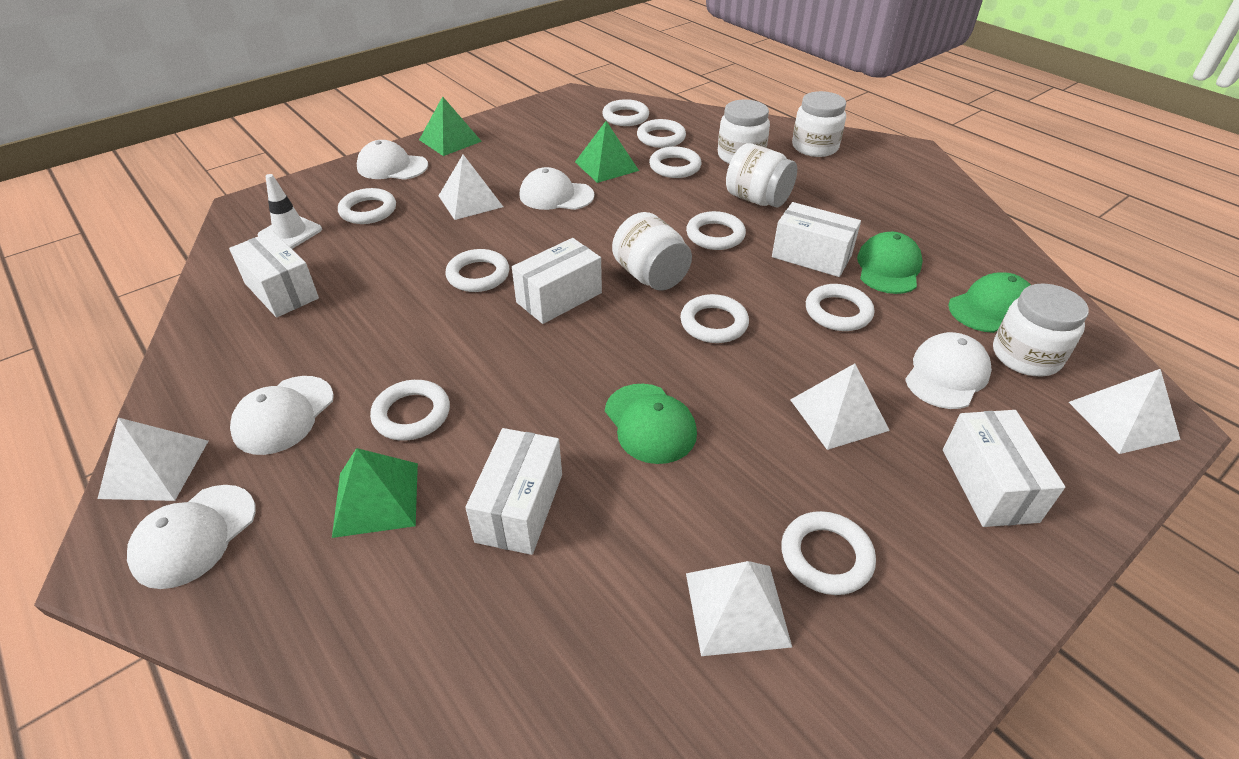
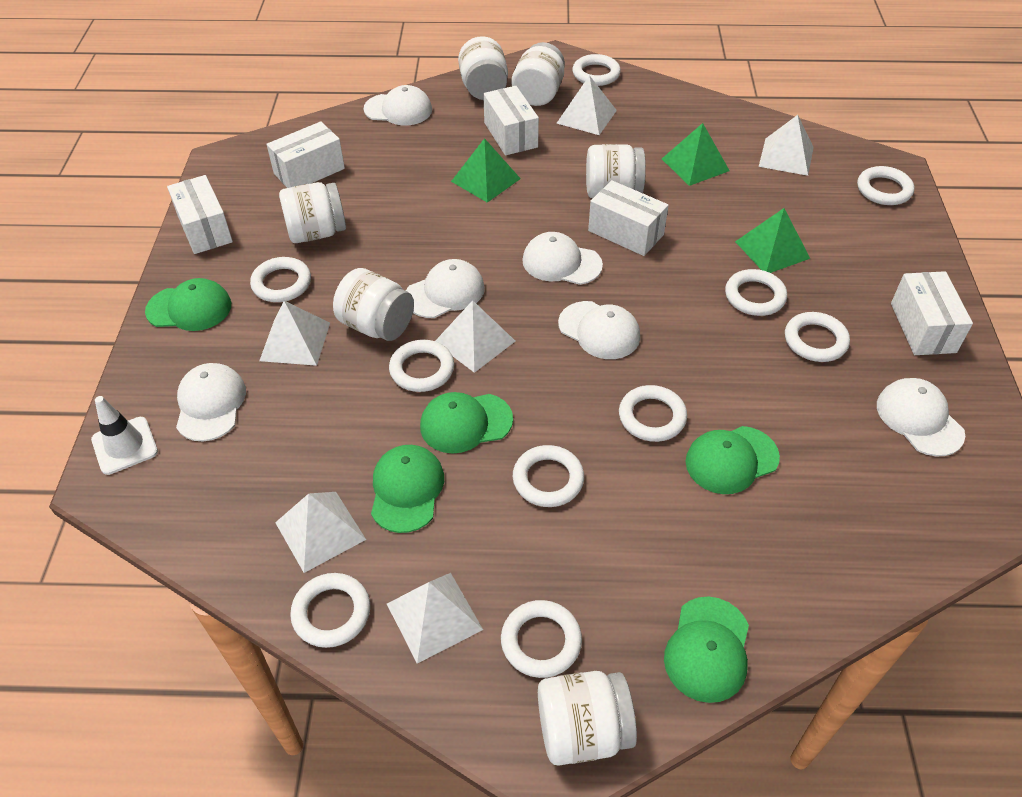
green cap: [605,384,697,464] [857,232,923,294] [948,272,1031,333] = 3 -> [145,278,231,331] [371,445,444,533] [420,392,513,454] [664,596,749,703] [685,426,780,494] = 5
white cap: [127,485,256,589] [230,376,334,455] [357,140,428,180] [519,167,594,210] [905,332,992,409] = 5 -> [176,363,246,441] [364,85,432,125] [406,259,485,318] [522,232,603,285] [558,301,640,359] [877,378,965,456] = 6
white jar: [612,212,692,291] [718,100,770,164] [726,143,797,207] [792,91,846,157] [993,283,1089,376] = 5 -> [279,182,346,243] [333,268,414,341] [458,36,508,100] [512,42,565,106] [538,671,637,766] [586,144,646,198] = 6
white pyramid: [97,417,208,501] [439,155,503,220] [686,561,792,656] [790,364,890,450] [1069,369,1181,454] = 5 -> [259,301,330,366] [275,492,366,573] [387,573,483,664] [435,300,515,373] [557,75,617,135] [759,115,814,176] = 6

